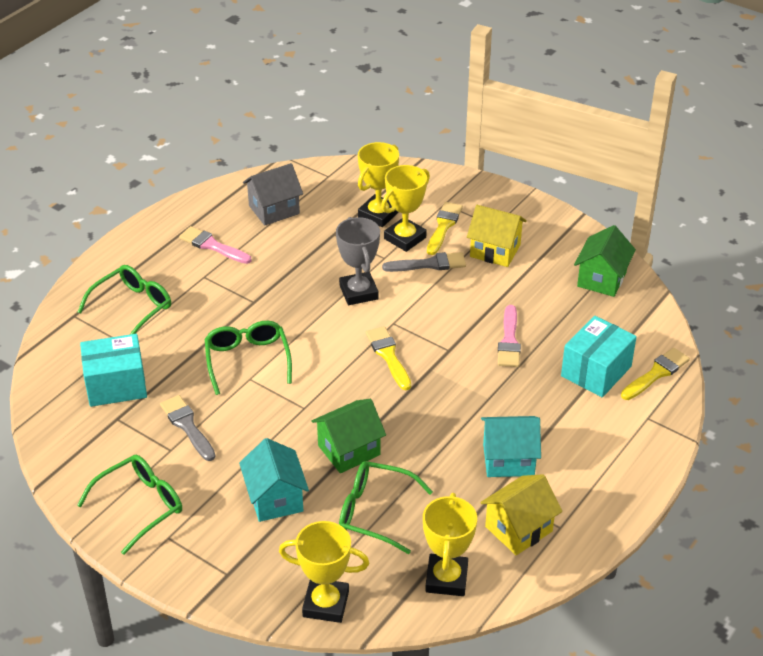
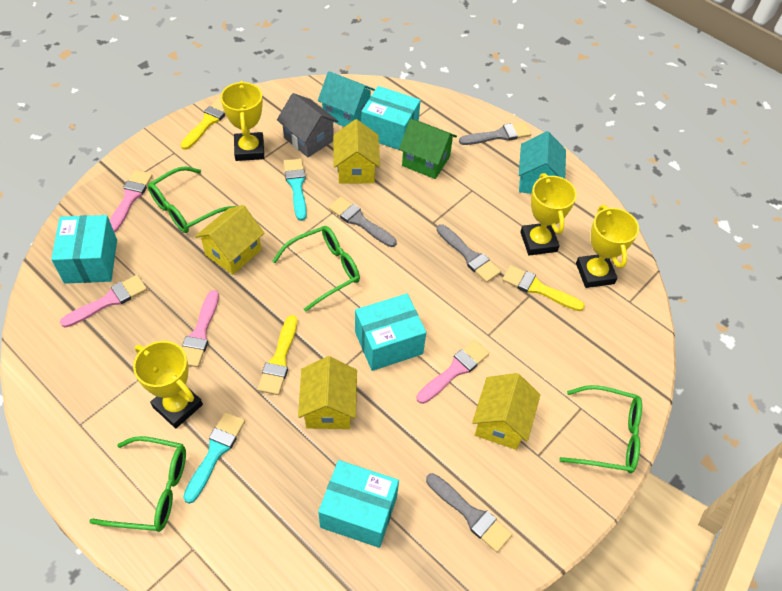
green house: [311,399,386,473] [574,225,636,297] = 2 -> [399,119,457,179] = 1
grey brush: [160,395,216,461] [382,252,466,272] = 2 -> [328,197,397,247] [426,473,512,552] [436,224,501,283] [459,122,531,145] = 4
grey trophy: [336,217,380,305] = 1 -> none = 0
pink brush: [179,226,251,264] [498,305,521,367] = 2 -> [60,275,147,328] [109,170,153,233] [182,290,219,367] [417,340,489,404] = 4
turquoise box: [80,334,147,407] [561,316,637,397] = 2 -> [51,215,117,284] [318,460,399,548] [355,294,426,371] [361,86,421,151] = 4
turquoise brush: none = 0 -> [183,412,245,504] [284,159,307,221] = 2
yellow house: [467,205,527,267] [480,474,562,555] = 2 -> [195,205,264,275] [298,356,357,429] [333,119,380,184] [472,373,540,450] = 4

